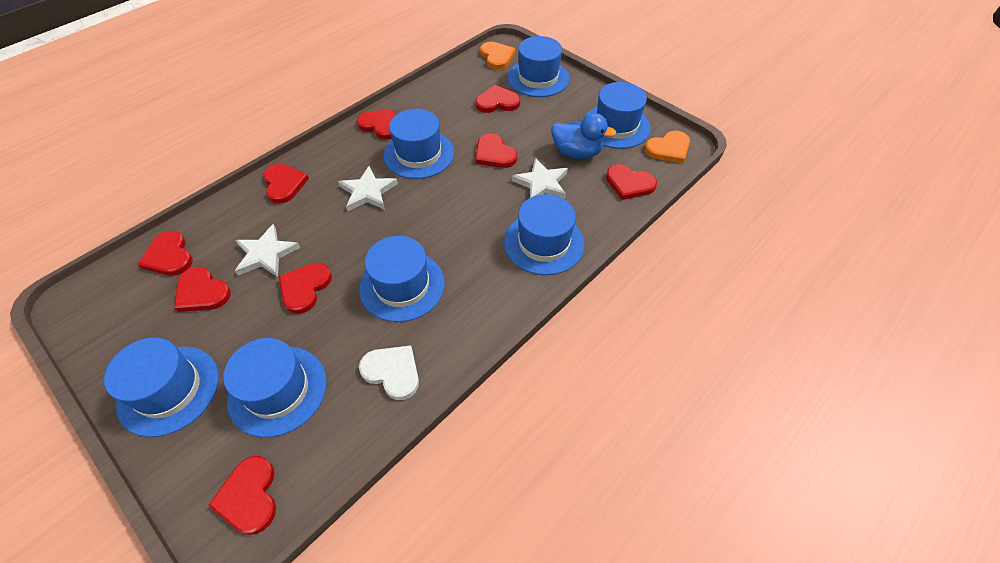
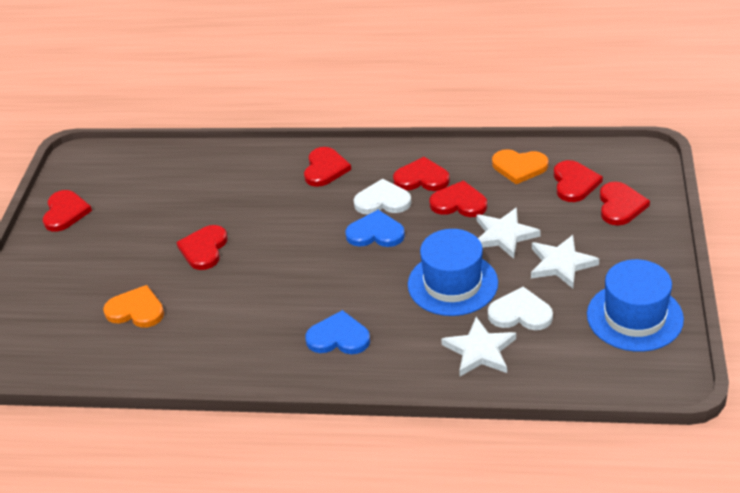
blue duck: [551,113,617,159] = 1 -> none = 0
blue hat: [104,338,219,437] [223,338,327,438] [359,236,445,322] [383,109,454,179] [504,194,584,275] [507,36,569,97] [584,82,651,149] = 7 -> [408,229,498,316] [587,259,684,352] = 2
blue heart: none = 0 -> [305,310,370,354] [345,210,405,247] = 2
red heart: [138,231,193,276] [174,267,231,312] [208,456,276,535] [263,164,309,204] [279,263,332,314] [357,109,396,140] [475,133,517,168] [476,85,520,113] [606,164,657,200] = 9 -> [43,190,92,232] [176,225,228,270] [304,147,351,187] [393,157,450,191] [430,180,487,217] [554,160,603,202] [600,182,650,226] = 7
white heart: [359,345,419,400] = 1 -> [354,179,412,215] [488,287,553,330] = 2

